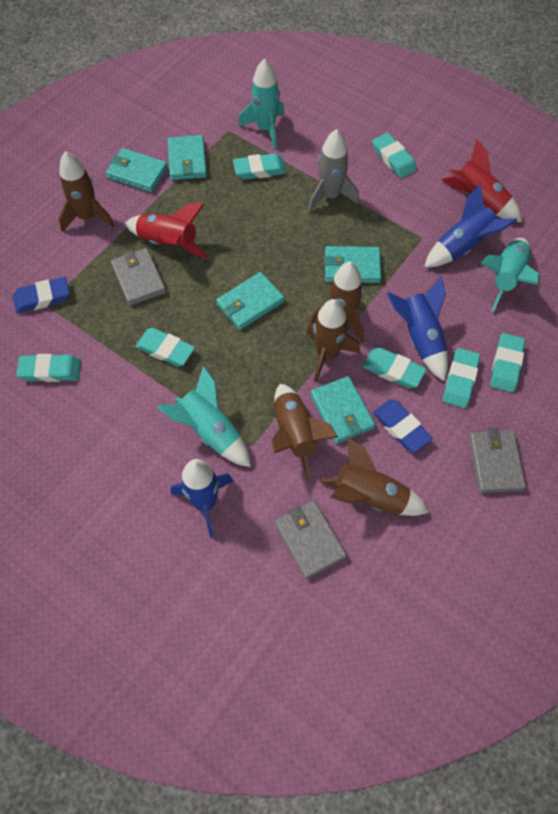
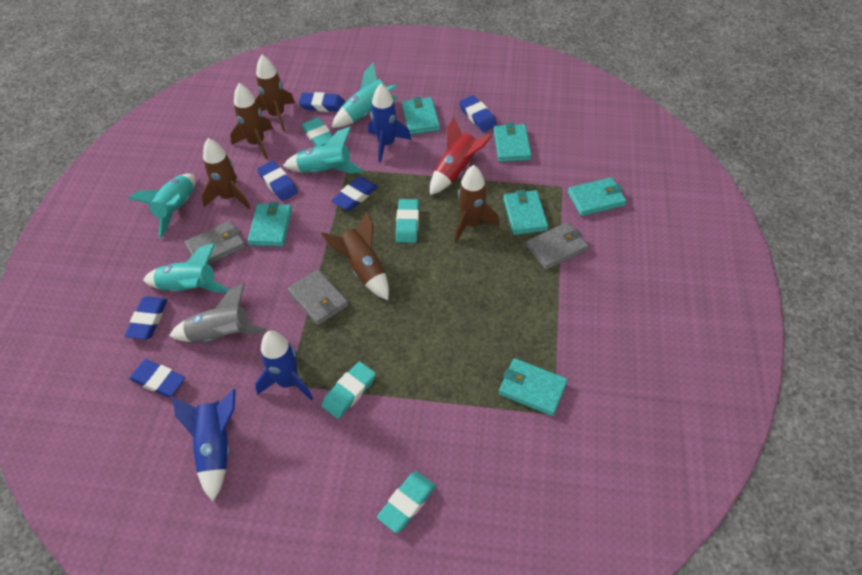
blue eraser: [13,277,70,313] [373,400,432,452] = 2 -> [125,297,167,339] [129,359,185,397] [257,161,298,201] [299,92,345,112] [331,177,378,211] [459,95,497,132] = 6
red rocket: [125,203,208,258] [442,139,522,222] = 2 -> [430,117,492,195] = 1
turquoise eraser: [16,354,81,382] [135,328,195,367] [233,153,286,180] [362,348,426,388] [372,133,417,178] [443,348,480,408] [490,333,525,392] = 7 -> [301,118,333,147] [321,361,376,419] [377,472,436,533] [396,199,419,243] = 4
turquoise rocket: [157,366,251,467] [238,58,284,149] [481,238,539,312] = 3 -> [128,174,196,238] [143,243,230,293] [283,126,363,173] [332,63,397,128] = 4
turquoise wallet: [106,148,168,192] [167,135,207,180] [216,272,284,330] [311,376,375,444] [324,246,381,283] = 5 -> [247,202,292,247] [402,97,440,135] [494,123,532,162] [499,358,568,416] [503,190,548,235] [568,177,627,216] = 6

